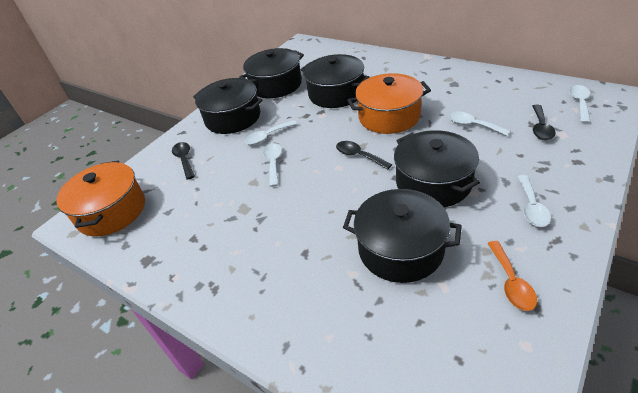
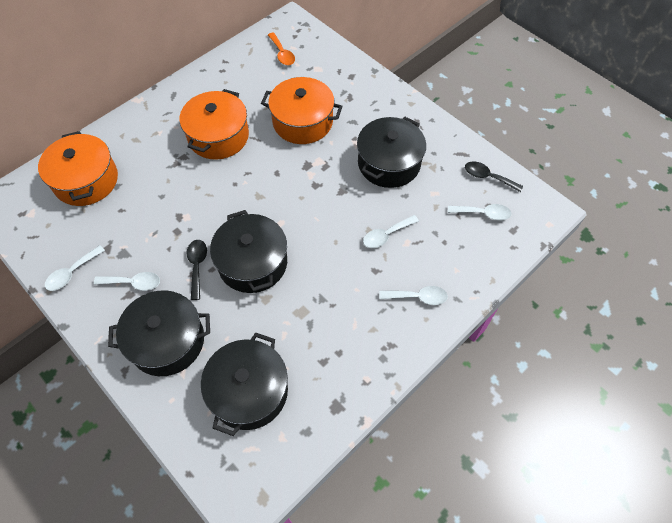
black pot: [193,78,262,134] [239,48,304,98] [301,54,370,108] [343,189,462,283] [394,130,480,207] = 5 -> [108,290,210,376] [201,333,288,436] [210,210,287,293] [357,117,426,188] = 4
black spoon: [172,142,195,180] [336,141,392,170] [532,105,556,140] = 3 -> [186,240,207,300] [465,161,523,192] = 2
orange pot: [56,161,145,237] [347,73,431,134] = 2 -> [38,131,118,206] [180,89,249,160] [261,77,343,144] = 3

